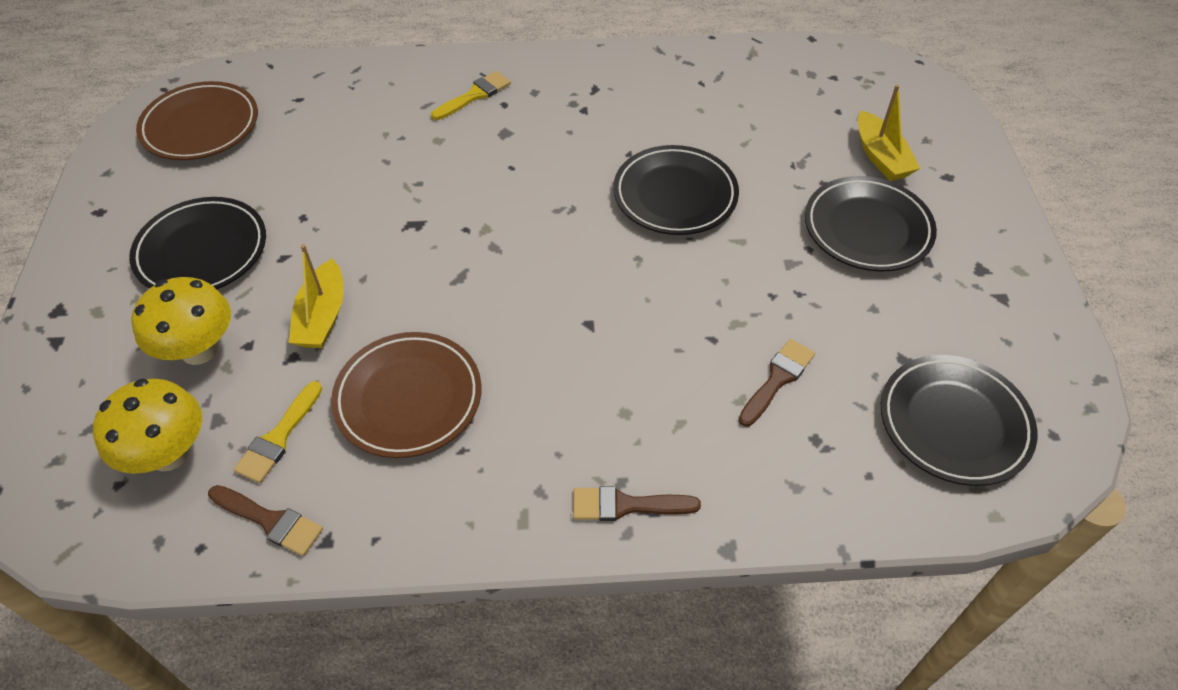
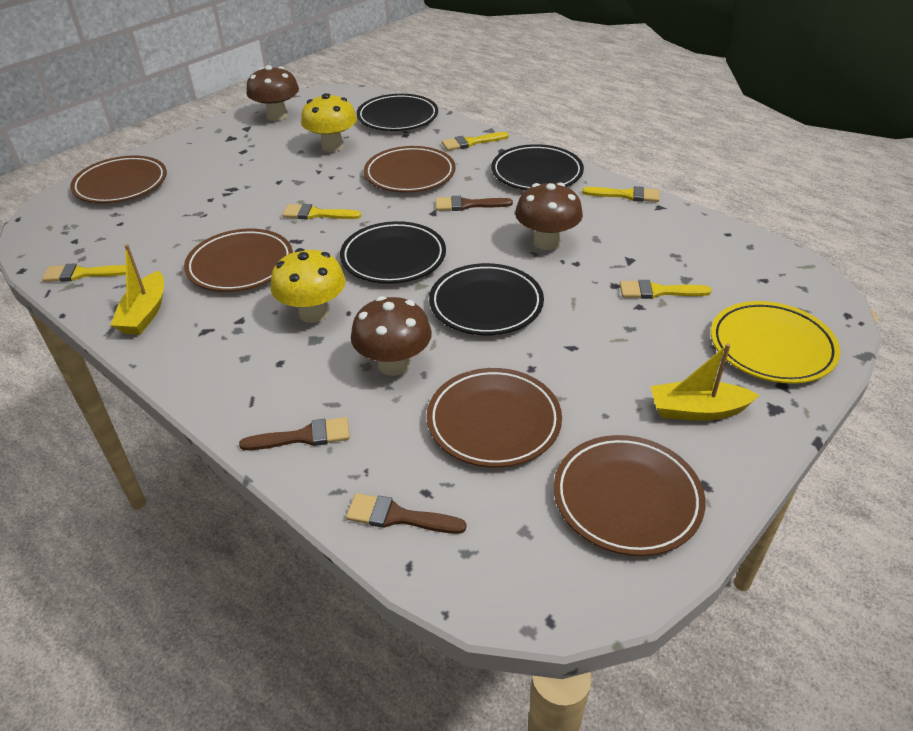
brown mushroom: none = 0 -> [246,65,299,121] [351,296,432,376] [515,182,583,250] = 3
brown plate: [136,81,258,160] [331,332,482,458] = 2 -> [70,155,167,203] [184,229,293,292] [364,146,456,193] [427,368,562,468] [554,435,706,556] = 5
yellow brush: [233,381,322,483] [431,71,511,120] = 2 -> [42,263,126,282] [282,204,361,220] [442,132,509,151] [582,186,660,202] [620,280,712,299] = 5
yellow plate: none = 0 -> [711,301,840,384] = 1

